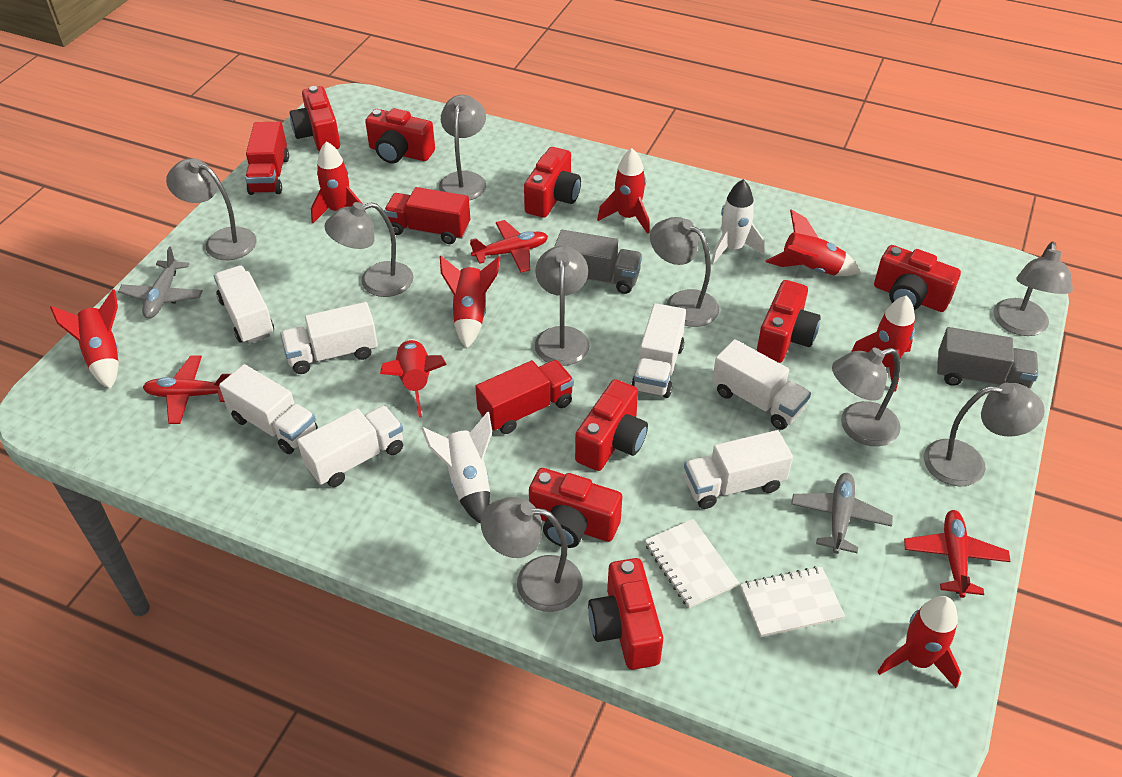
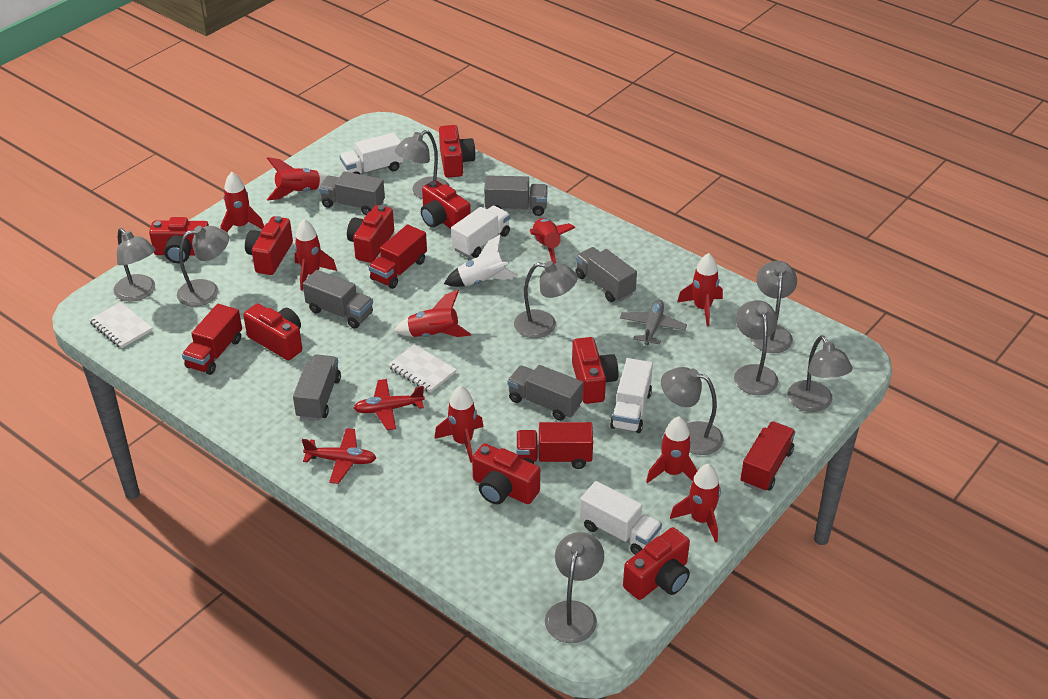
grey plane: [118,247,203,318] [791,473,893,554] = 2 -> [620,300,687,345] = 1
grey truck: [554,230,642,294] [937,327,1038,389] = 2 -> [293,354,341,421] [303,270,373,329] [319,171,385,215] [484,175,548,216] [507,365,583,421] [575,247,637,302] = 6
red camera: [290,86,340,152] [365,108,435,164] [524,147,581,218] [529,468,622,548] [575,379,648,471] [588,558,663,670] [756,280,821,363] [874,245,961,312] = 8 -> [149,217,209,263] [243,303,302,360] [245,216,293,275] [347,205,394,263] [421,180,471,229] [439,125,476,177] [472,443,540,504] [572,337,618,404] [623,527,690,600] = 9
red plane: [143,355,231,424] [470,220,548,273] [904,510,1010,598] = 3 -> [302,428,376,484] [354,379,425,430] = 2
red rocket: [50,289,119,389] [311,141,363,223] [380,339,447,417] [440,256,500,349] [597,148,650,234] [766,209,861,276] [851,295,915,391] [877,596,961,688] = 8 -> [221,172,264,232] [267,157,327,201] [294,219,337,291] [394,290,471,337] [434,385,484,463] [530,218,575,264] [646,416,698,483] [670,464,721,543] [677,253,723,326] = 9
red truck: [245,122,289,195] [384,187,470,244] [475,360,574,434] = 3 -> [182,304,242,375] [368,224,427,289] [516,422,593,469] [740,421,796,492] = 4
white rocket: [421,412,492,524] [711,179,765,264] = 2 -> [444,235,518,287] = 1
white truck: [214,265,274,344] [219,364,318,454] [280,302,378,374] [297,405,403,487] [631,303,686,398] [684,430,793,509] [712,339,811,430] = 7 -> [339,132,404,175] [451,206,510,258] [580,481,662,555] [610,358,653,433] = 4

